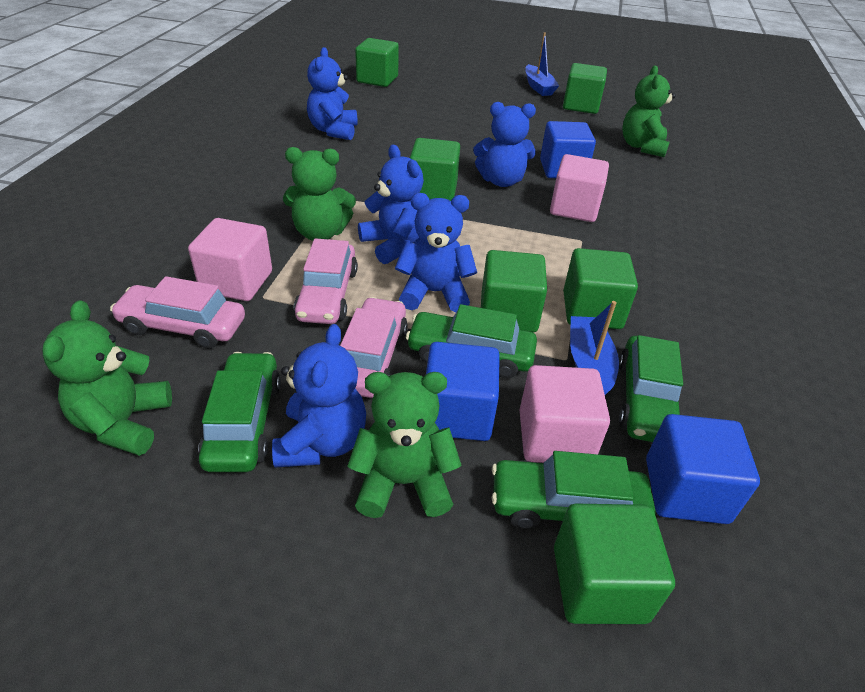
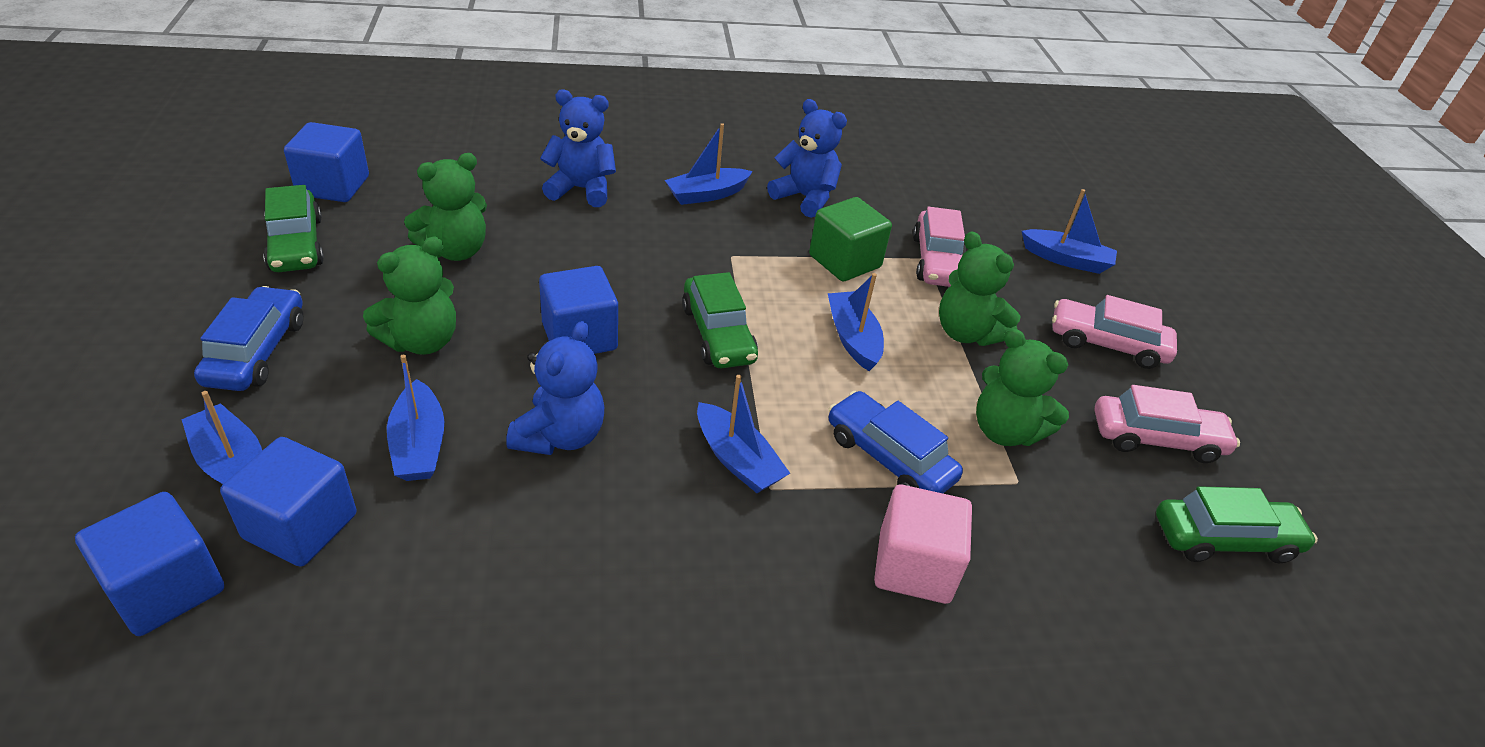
blue boat: [525,32,559,96] [570,301,619,395] = 2 -> [181,391,262,484] [387,354,444,481] [665,123,753,205] [697,375,790,493] [827,273,884,371] [1022,189,1117,274] = 6
blue car: none = 0 -> [194,286,303,391] [828,391,963,493] = 2
blue cube: [426,342,500,441] [540,121,596,178] [646,414,760,524] = 3 -> [75,492,224,636] [220,437,356,567] [284,122,369,202] [539,266,618,354] = 4
blue teddy bear: [272,324,366,468] [307,47,358,140] [358,145,424,264] [395,193,477,313] [473,102,536,187] = 5 -> [506,321,604,455] [540,89,616,207] [767,99,847,218] = 3
green car: [198,352,281,472] [406,304,537,378] [492,451,656,529] [619,335,683,442] = 4 -> [263,185,324,272] [682,272,758,368] [1156,486,1318,563] = 3
green cube: [355,38,399,87] [410,138,460,201] [481,250,547,332] [554,504,675,624] [563,63,607,114] [563,248,638,329] = 6 -> [809,197,892,282] = 1
pink cube: [188,218,272,301] [520,365,610,463] [550,154,609,222] = 3 -> [874,485,972,604] = 1

